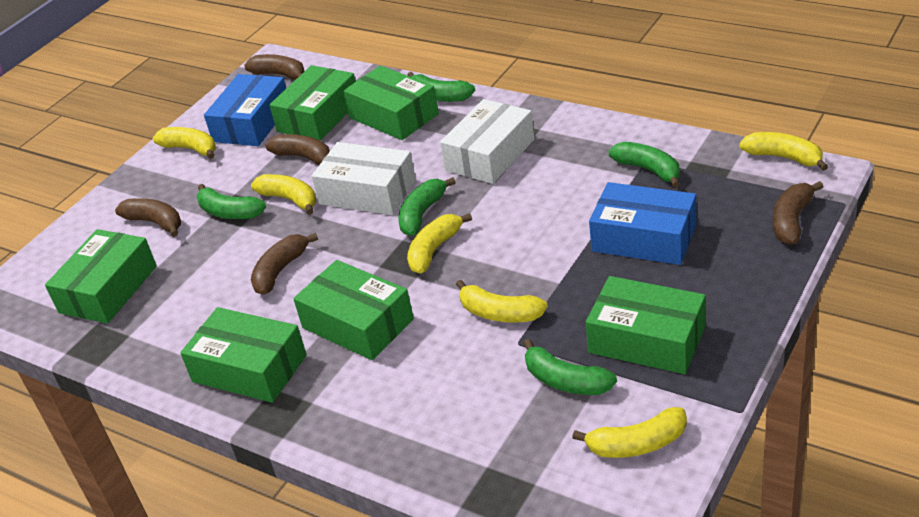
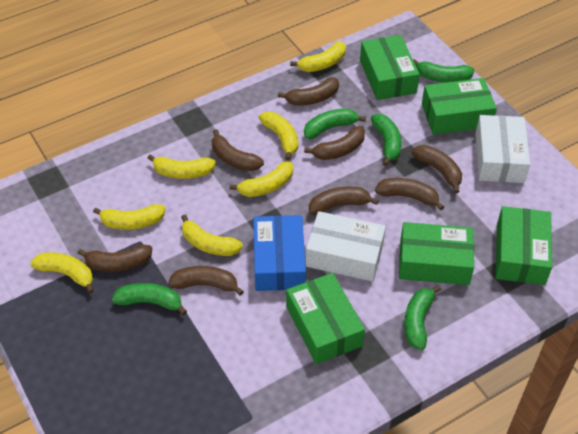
blue box: [204,74,286,146] [589,182,696,265] = 2 -> [253,215,306,291] = 1
brown banana: [115,198,181,237] [244,54,304,80] [251,233,318,295] [266,134,330,165] [773,181,824,245] = 5 -> [77,245,152,272] [168,266,244,296] [212,129,264,171] [278,77,339,106] [304,126,365,160] [309,187,379,215] [375,178,444,210] [412,145,462,193] = 8
green box: [45,229,157,324] [180,307,307,403] [269,65,356,141] [293,260,414,360] [343,66,439,140] [586,276,706,374] = 6 -> [286,273,365,364] [360,35,420,100] [399,222,474,285] [422,78,497,135] [496,206,552,285] = 5
yellow banana: [153,127,216,159] [251,174,316,215] [407,213,472,274] [456,280,548,323] [572,407,687,458] [739,132,828,171] = 6 -> [30,252,94,293] [93,204,165,230] [148,154,216,179] [181,215,243,256] [229,161,293,197] [259,112,298,161] [290,42,346,72] = 7

